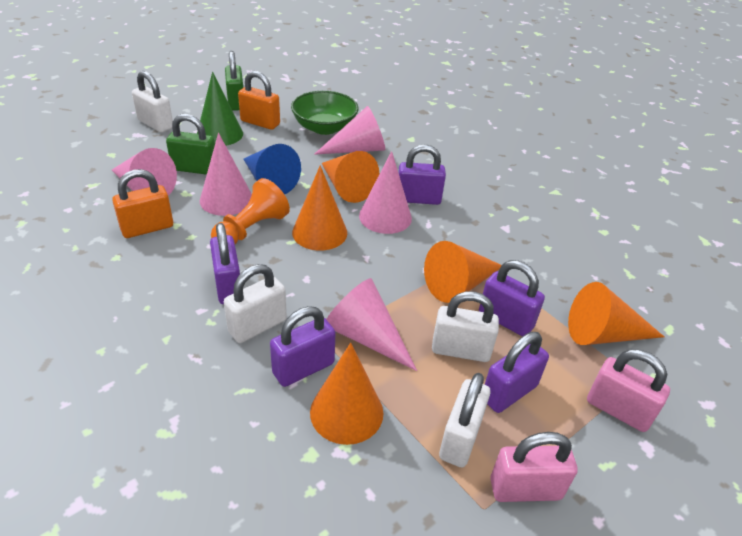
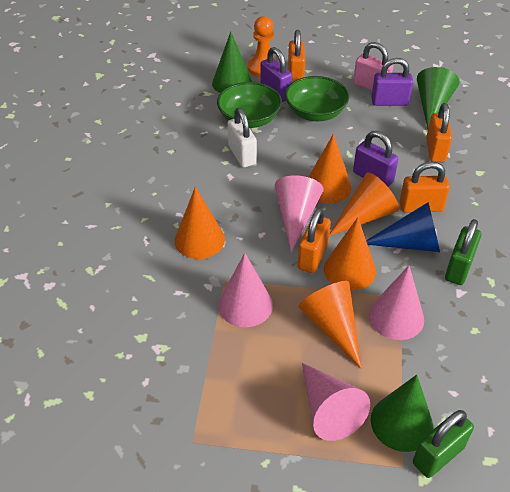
green bowl: [291,91,359,135] = 1 -> [217,82,282,128] [285,76,349,121] = 2
green cone: [197,72,243,146] = 1 -> [212,31,252,93] [371,375,433,452] [417,67,460,129] = 3
orange padlock: [112,169,173,238] [238,71,280,130] = 2 -> [288,30,305,82] [298,208,331,273] [399,162,450,213] [426,103,452,162] = 4
pink cone: [112,148,177,196] [200,133,252,216] [314,106,385,155] [326,278,417,371] [359,151,412,234] = 5 -> [218,253,273,327] [275,175,324,253] [302,363,370,441] [369,266,424,340] = 4
pink padlock: [490,432,578,502] [587,349,670,432] = 2 -> [353,42,393,91] = 1
purple padlock: [210,223,240,304] [270,306,335,387] [398,144,446,205] [479,260,545,336] [485,332,549,413] = 5 -> [260,47,292,102] [353,131,398,187] [371,58,413,106] = 3
white padlock: [132,71,173,133] [224,264,287,343] [432,291,499,362] [439,373,490,468] = 4 -> [228,108,257,167] = 1

